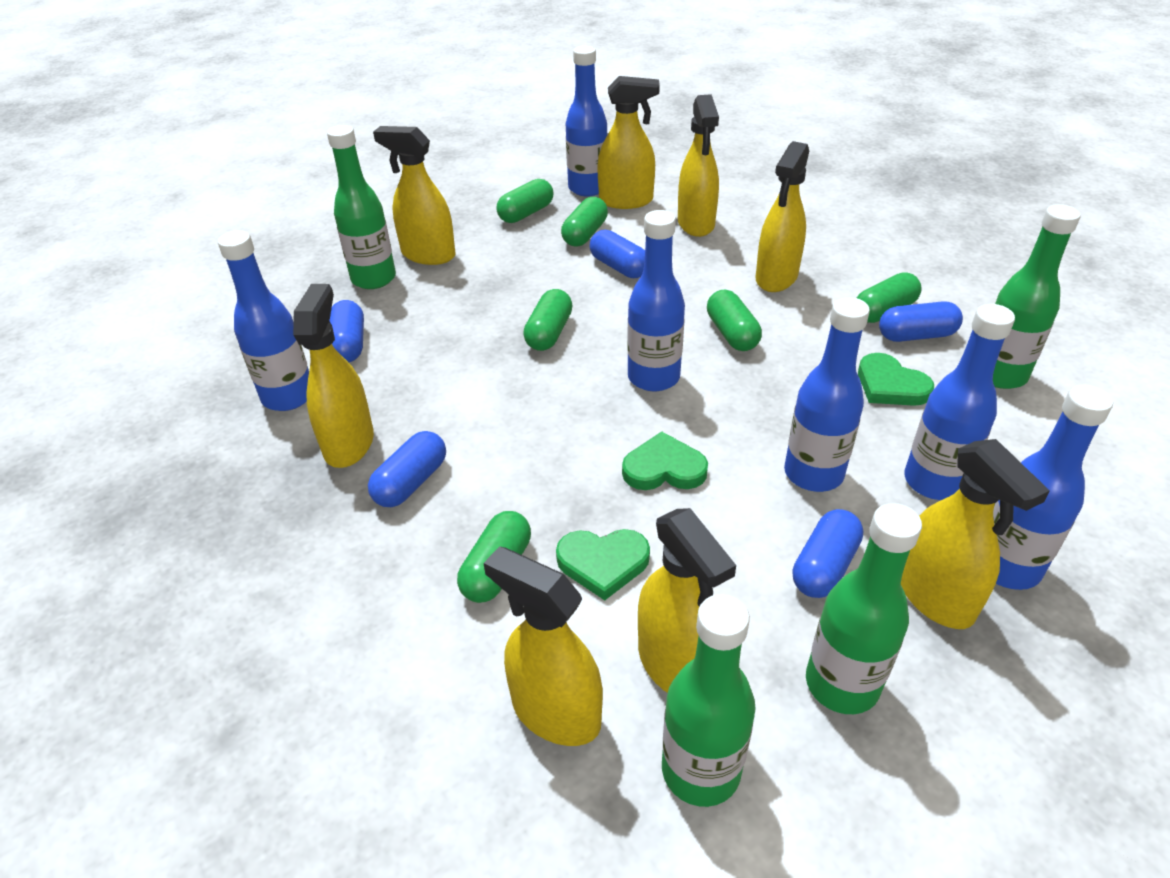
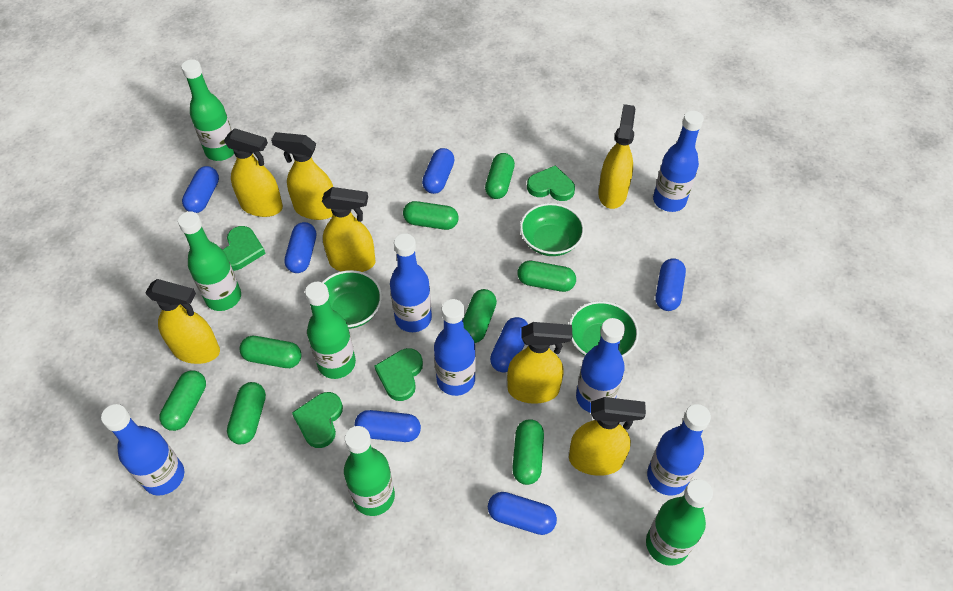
blue capsule: [329,300,364,362] [368,431,446,507] [590,230,645,278] [793,509,863,598] [879,301,963,342] = 5 -> [182,166,219,213] [284,222,316,273] [355,410,421,442] [422,148,455,194] [488,492,557,535] [490,317,528,373] [656,258,686,311] = 7
green bottle: [327,125,396,289] [662,594,756,807] [806,503,922,714] [993,204,1081,389] = 4 -> [178,211,241,311] [181,59,234,161] [305,282,356,379] [344,426,395,516] [646,479,713,566] = 5
green bowl: none = 0 -> [322,270,382,329] [520,203,584,256] [569,301,639,357] = 3
green capsule: [457,511,531,603] [496,179,553,223] [523,289,573,351] [561,197,608,247] [707,290,762,351] [857,272,922,323] = 6 -> [159,370,206,431] [227,382,266,444] [240,336,302,368] [403,201,459,230] [463,289,497,343] [485,153,515,199] [512,419,544,485] [517,261,576,292] = 8
green heart: [556,529,650,600] [622,432,708,490] [858,353,934,406] = 3 -> [223,226,266,271] [292,392,343,448] [375,348,423,401] [527,165,575,201] = 4
yellow spray bottle: [293,284,374,468] [373,126,456,265] [484,546,603,746] [597,76,660,209] [638,508,736,693] [678,94,719,237] [756,141,809,292] [901,439,1050,629] = 8 -> [145,279,220,364] [224,128,283,217] [271,132,333,220] [322,187,375,272] [507,322,572,404] [569,397,646,476] [598,104,636,209] = 7

